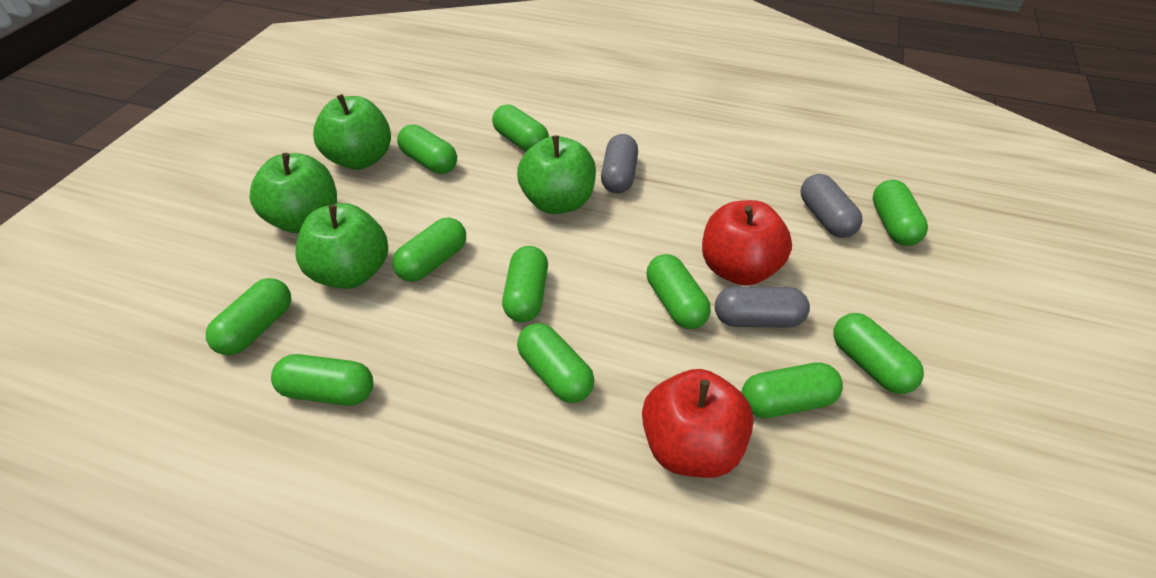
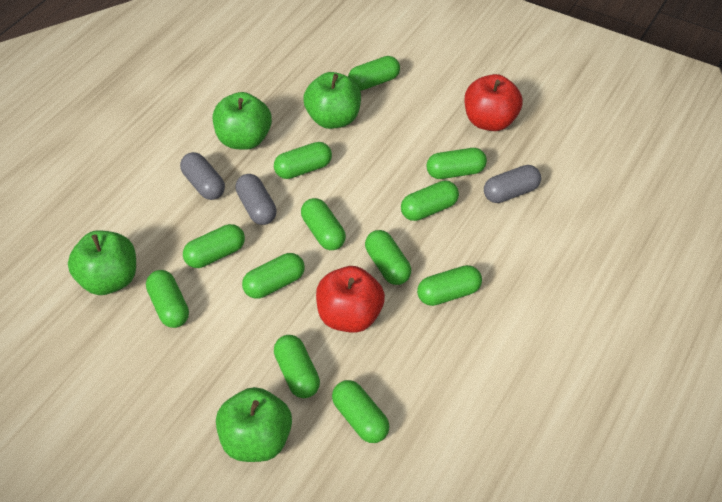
green capsule: [206,278,291,355] [271,354,373,406] [392,218,466,282] [397,125,457,174] [492,104,549,152] [502,246,548,322] [517,323,594,403] [647,254,711,329] [742,362,843,418] [833,313,924,394] [873,180,928,246] = 11 -> [146,270,189,328] [183,224,245,268] [242,253,305,299] [274,142,332,179] [274,335,320,398] [301,198,346,250] [332,380,390,443] [348,56,400,91] [365,230,411,285] [401,181,459,221] [417,265,482,306] [426,148,487,179] = 12

